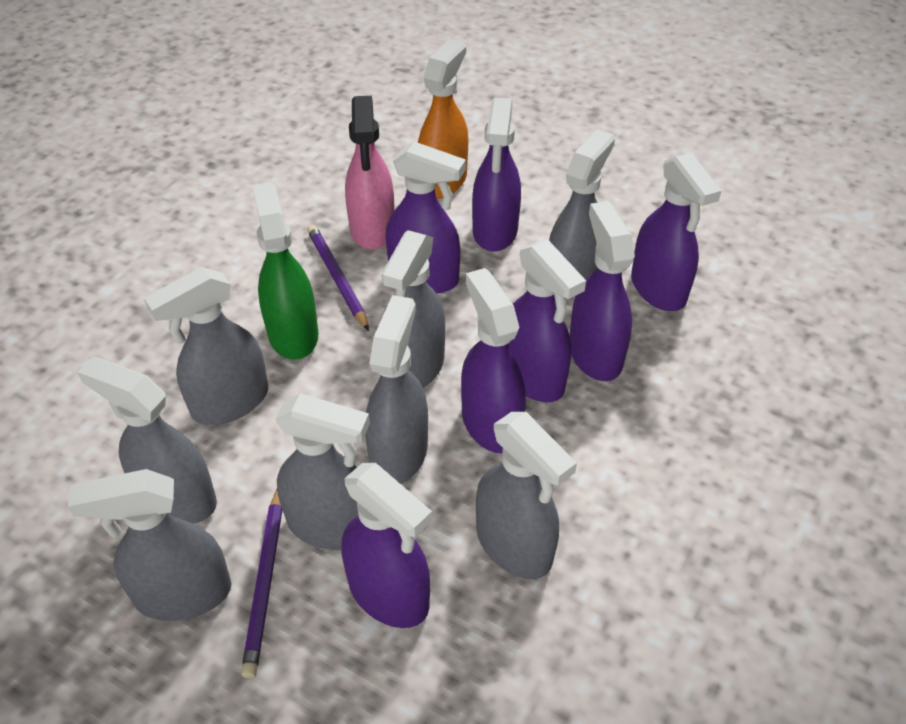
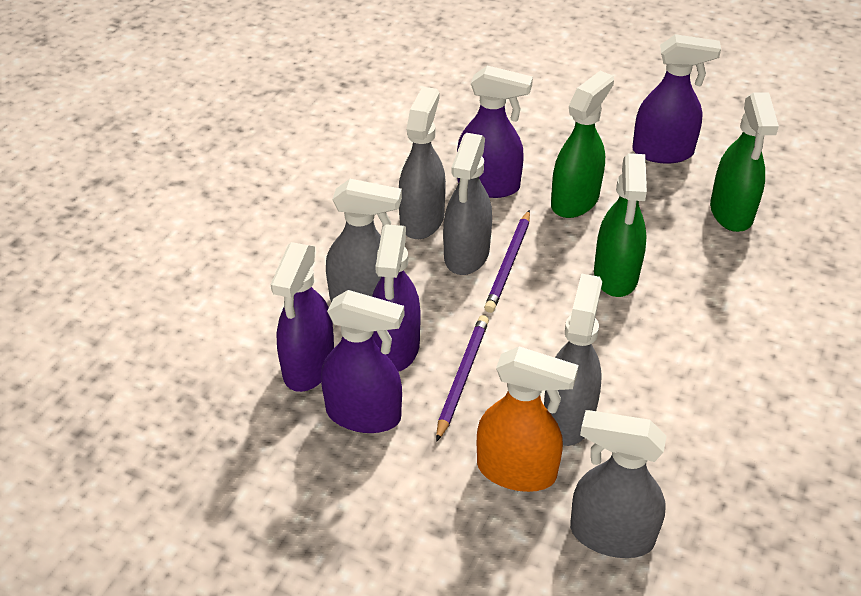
green spray bottle: [252,182,318,360] = 1 -> [551,71,614,218] [594,153,647,297] [710,92,779,232] = 3
grey spray bottle: [68,469,231,621] [77,357,217,524] [144,267,268,425] [275,393,370,550] [365,295,428,484] [381,230,445,388] [476,412,577,579] [549,129,615,298] = 8 -> [326,179,402,302] [399,87,446,239] [443,133,492,275] [544,273,602,446] [570,410,667,558] = 5
pink spray bottle: [345,96,394,250] = 1 -> none = 0
purple spray bottle: [341,463,432,628] [386,141,466,293] [461,268,526,453] [472,98,521,252] [508,239,586,402] [570,201,635,381] [631,153,721,311] = 7 -> [270,242,334,392] [321,290,404,433] [372,224,421,372] [457,65,533,198] [632,34,721,163] = 5

